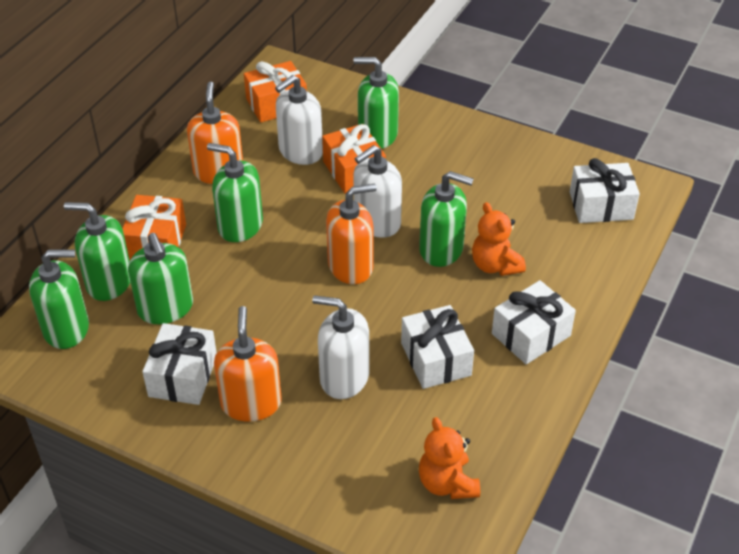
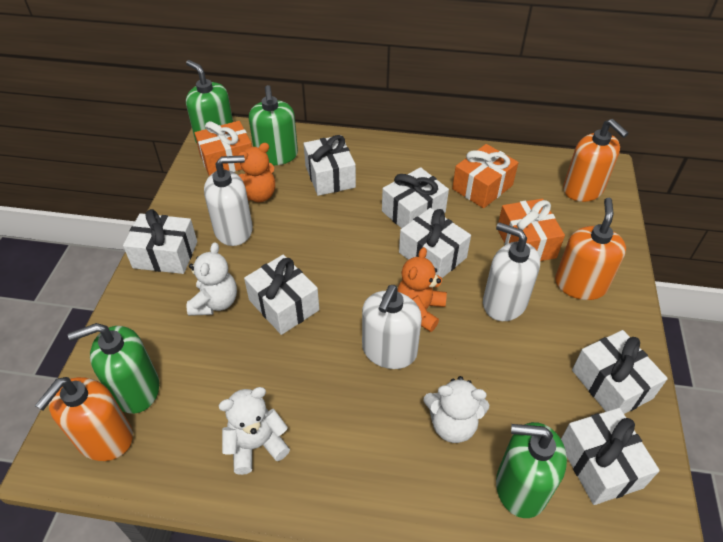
green soap dispenser: [29,250,89,349] [64,202,130,301] [128,233,193,324] [207,143,263,242] [353,57,399,149] [419,171,474,267] = 6 -> [68,323,159,414] [186,60,233,143] [249,85,298,165] [496,422,567,518] = 4
white gift: [142,323,217,405] [401,305,474,389] [492,280,576,364] [570,158,640,223] = 4 -> [123,209,197,274] [244,255,319,335] [303,135,356,196] [382,167,449,228] [399,208,471,278] [561,408,660,505] [572,330,668,414] = 7
white teddy bear: none = 0 -> [187,242,237,316] [218,387,290,475] [423,376,489,443] = 3

